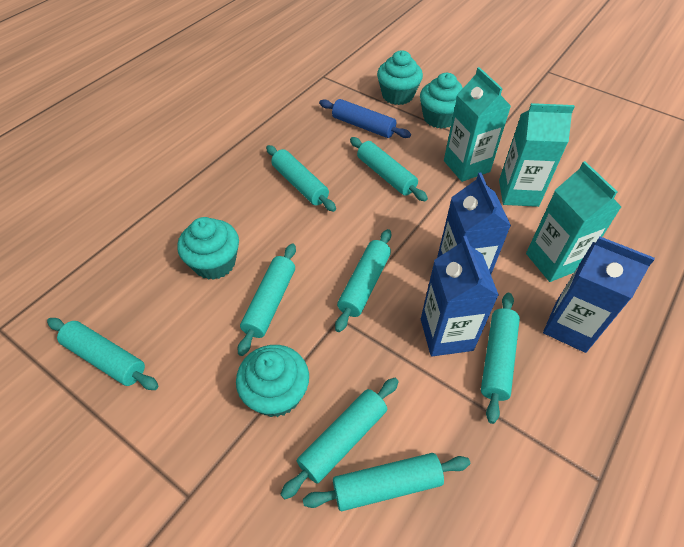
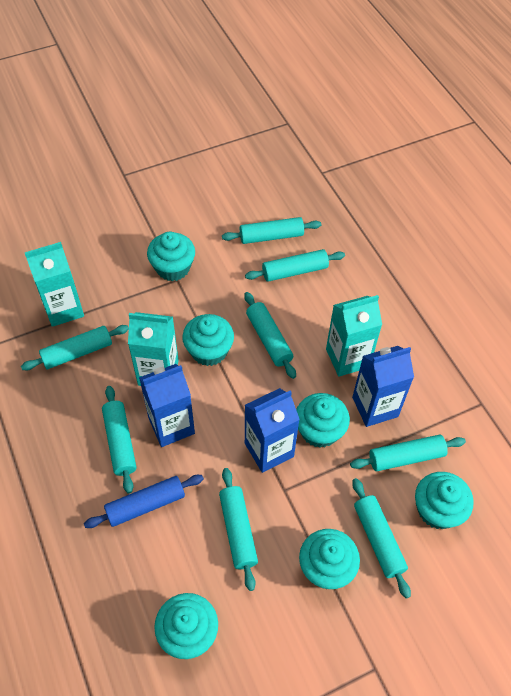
turquoise cupcake: [177,217,239,280] [236,345,309,417] [377,50,423,105] [420,73,463,129] = 4 -> [147,232,195,281] [154,593,218,659] [182,314,234,366] [296,393,350,448] [299,529,360,589] [415,472,473,529] = 6

